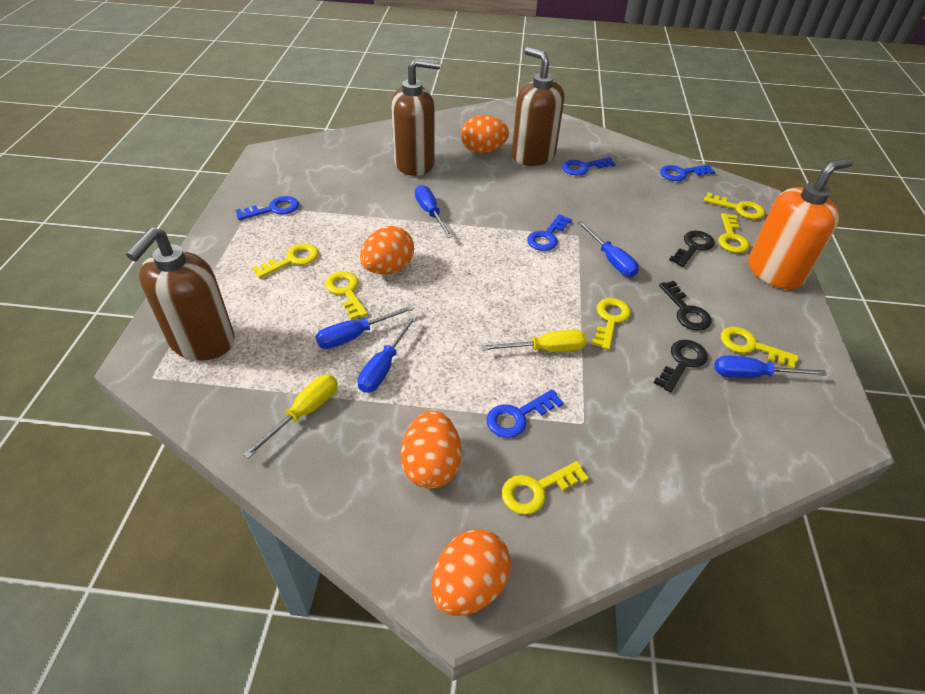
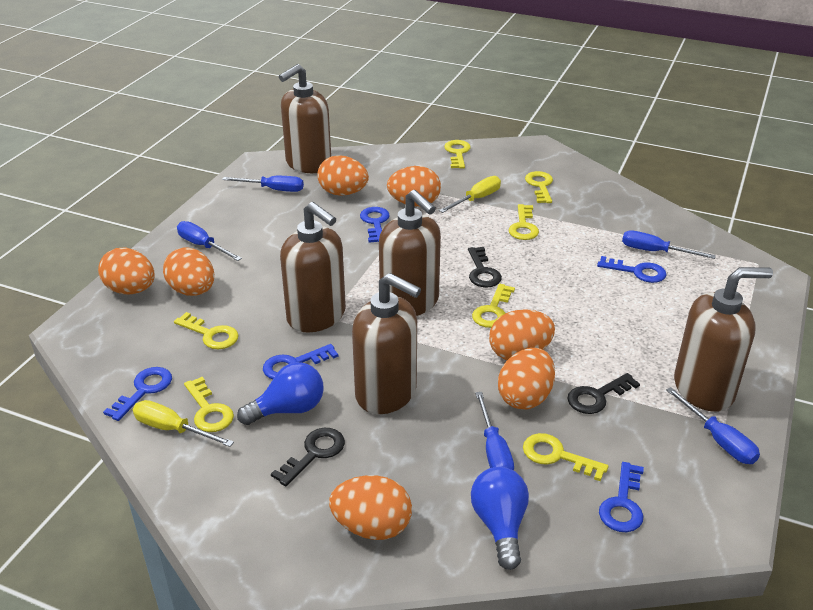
blue light bulb: none = 0 -> [237,362,324,425] [471,467,529,570] = 2
brown soap dispenser: [126,227,235,361] [391,58,441,176] [512,47,564,166] = 3 -> [279,64,331,173] [280,202,346,332] [352,273,421,414] [379,190,441,316] [674,267,773,412] = 5
orange egg: [360,226,414,274] [400,411,461,489] [431,529,511,616] [461,115,509,153] = 4 -> [98,248,155,295] [163,247,214,296] [318,155,369,196] [329,475,412,540] [387,166,441,207] [489,309,555,360] [498,348,555,410] = 7
orange soap dispenser: [748,158,853,290] = 1 -> none = 0

